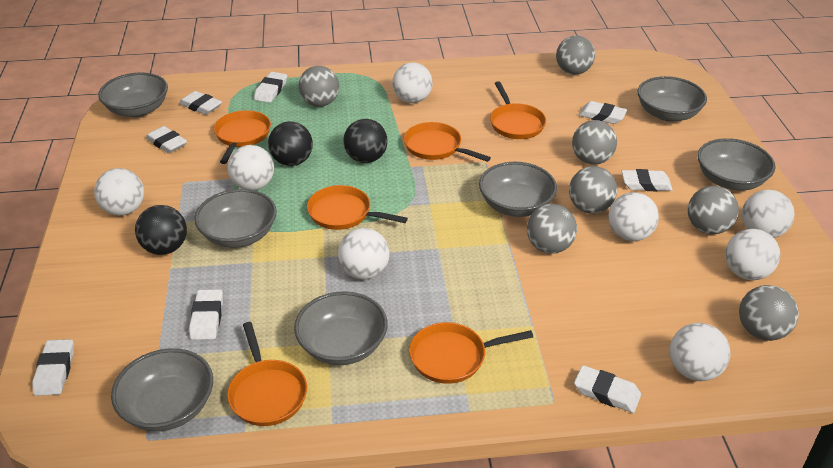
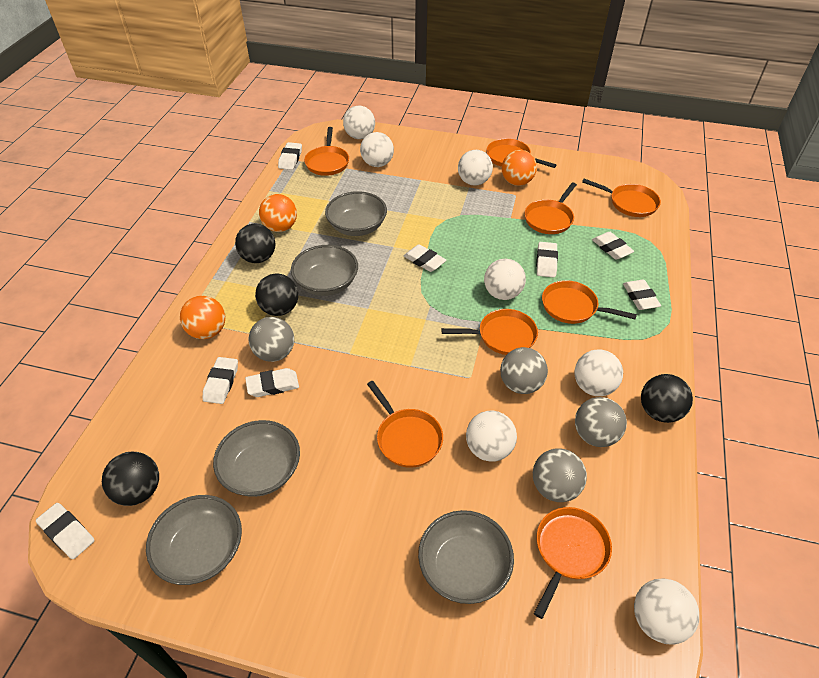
black ball: [135,205,187,255] [268,121,313,166] [343,119,388,163] = 3 -> [102,452,159,506] [235,224,275,263] [255,274,298,316] [641,374,693,423] = 4
grey ball: [299,66,339,107] [527,204,577,254] [556,36,595,75] [569,166,617,214] [572,120,617,165] [688,186,739,234] [739,285,799,341] = 7 -> [249,317,294,362] [500,347,548,394] [533,448,587,502] [575,397,627,447] = 4
grey bowl: [98,72,168,117] [111,348,213,431] [194,189,277,248] [294,291,388,365] [479,162,557,217] [637,76,707,122] [697,138,776,191] = 7 -> [146,495,242,585] [213,420,300,497] [291,245,358,296] [325,191,387,236] [418,510,514,604] = 5
orange ball: none = 0 -> [180,296,225,339] [259,194,297,232] [502,150,537,186] = 3
orange pan: [214,110,271,164] [227,322,307,426] [307,185,408,230] [404,122,491,162] [409,322,533,384] [490,81,546,139] = 6 -> [304,127,349,176] [367,381,443,468] [441,309,538,355] [486,139,556,168] [525,182,577,234] [534,507,612,619] [542,280,637,324] [582,179,661,217] = 8
white ball: [94,168,144,216] [228,145,274,190] [338,228,389,279] [392,62,433,103] [608,192,659,241] [670,323,731,381] [725,229,780,280] [742,190,795,238] = 8 -> [343,106,375,139] [360,132,394,167] [458,150,493,186] [466,410,517,462] [484,259,526,300] [575,349,623,396] [634,578,699,644] = 7

